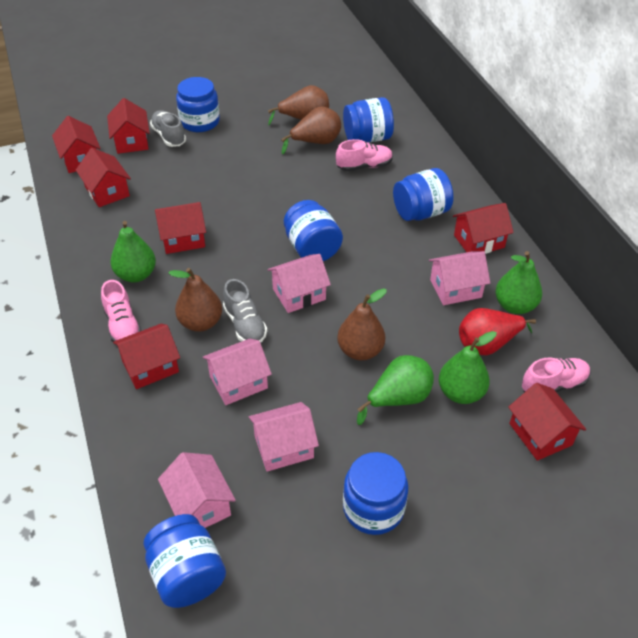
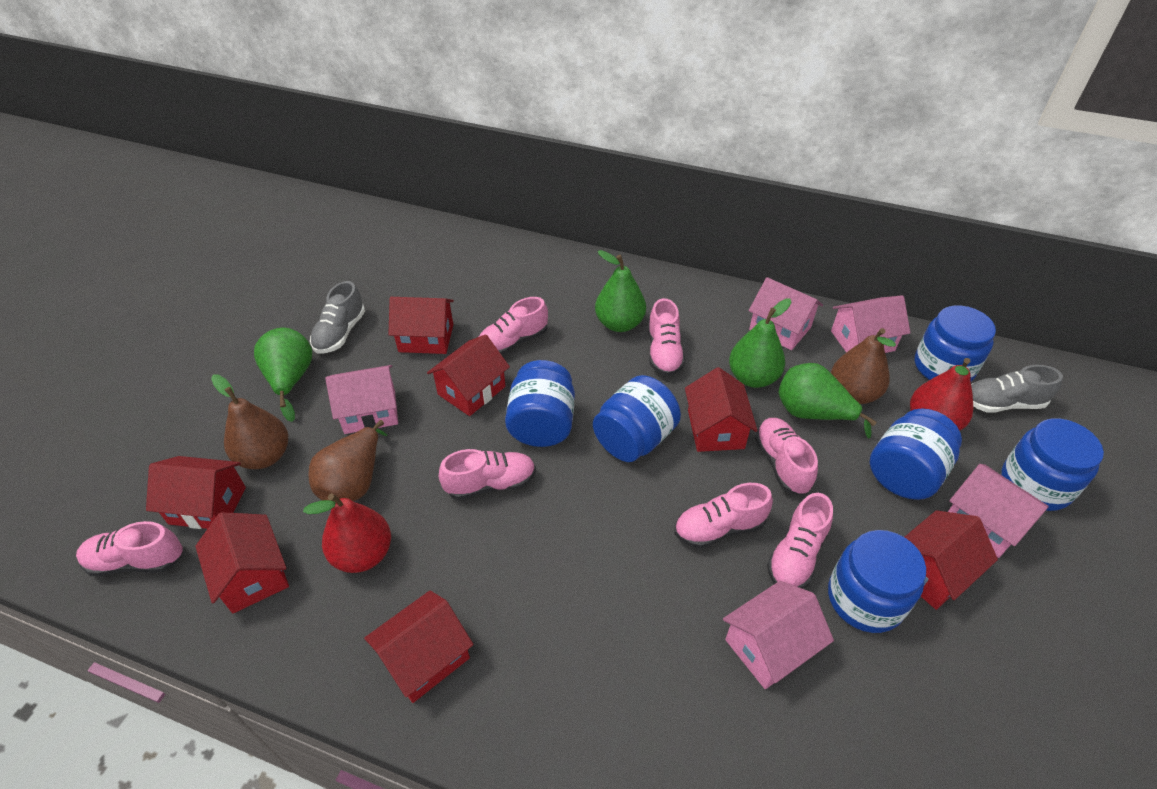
brown pear: [168,268,222,332] [268,85,329,125] [281,106,341,154] [337,288,387,360] = 4 -> [211,374,288,469] [309,420,387,501] [831,328,896,404] = 3
pink shoe: [101,280,141,342] [336,139,393,171] [522,357,591,392] = 3 -> [76,521,183,576] [439,449,536,500] [479,297,548,355] [648,298,685,376] [674,483,773,549] [755,418,818,495] [767,493,833,589] = 7
red pear: [459,308,536,356] = 1 -> [303,493,391,573] [910,358,973,431] = 2

